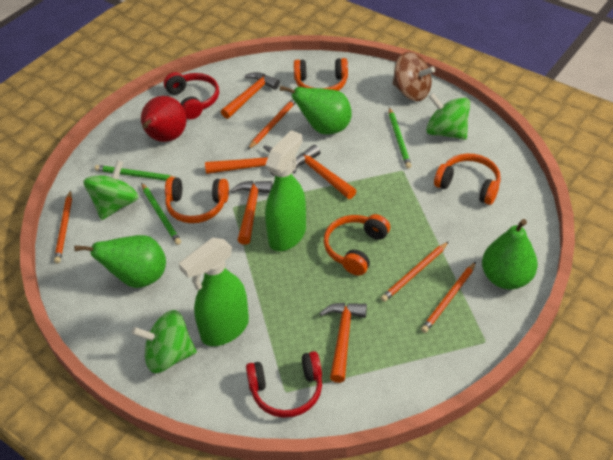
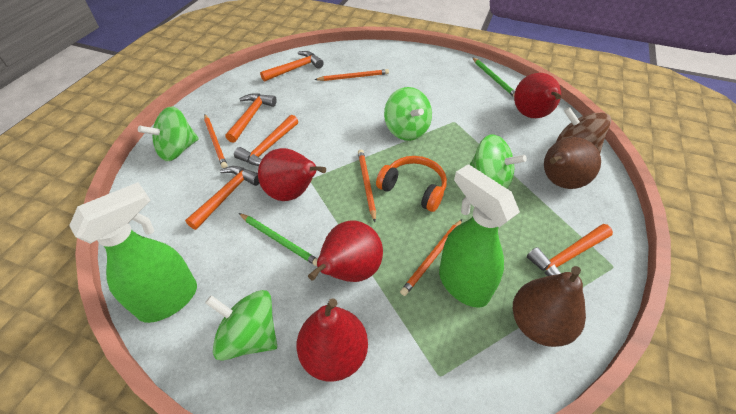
brown pear: none = 0 -> [513,266,586,347] [544,137,601,189] = 2
green pear: [74,235,166,288] [280,86,352,135] [482,219,538,289] = 3 -> none = 0
green pencil: [95,165,181,181] [141,183,181,245] [389,108,412,169] = 3 -> [239,213,318,266] [472,57,515,97] = 2
green spinning top: [84,160,139,220] [132,310,197,373] [426,93,470,140] = 3 -> [138,106,198,161] [205,290,277,361] [384,87,432,141] [470,134,527,188] = 4
orange headphones: [165,177,229,223] [294,58,348,91] [324,214,390,276] [434,154,501,205] = 4 -> [376,156,447,212] = 1
red headphones: [164,72,219,119] [246,351,322,418] = 2 -> none = 0
red pear: [141,96,187,142] = 1 -> [258,148,326,201] [296,298,368,381] [308,221,383,282] [514,73,561,118] = 4

